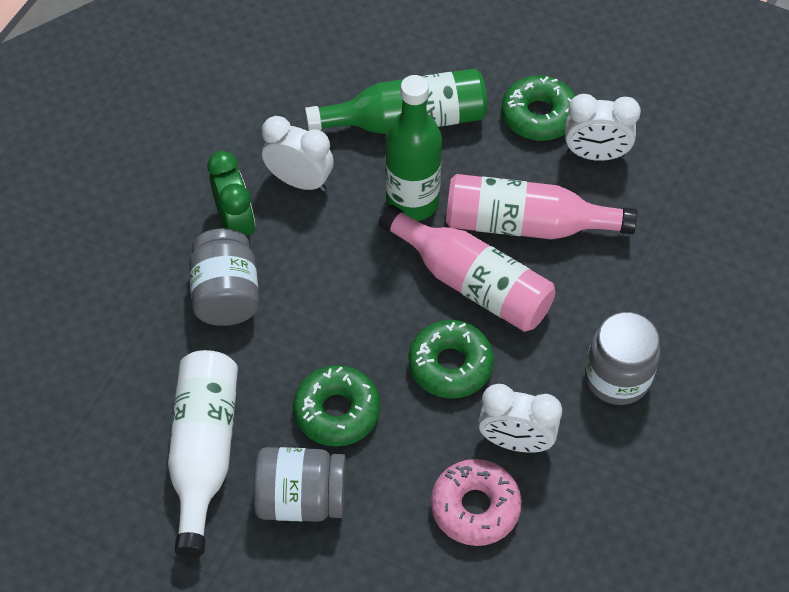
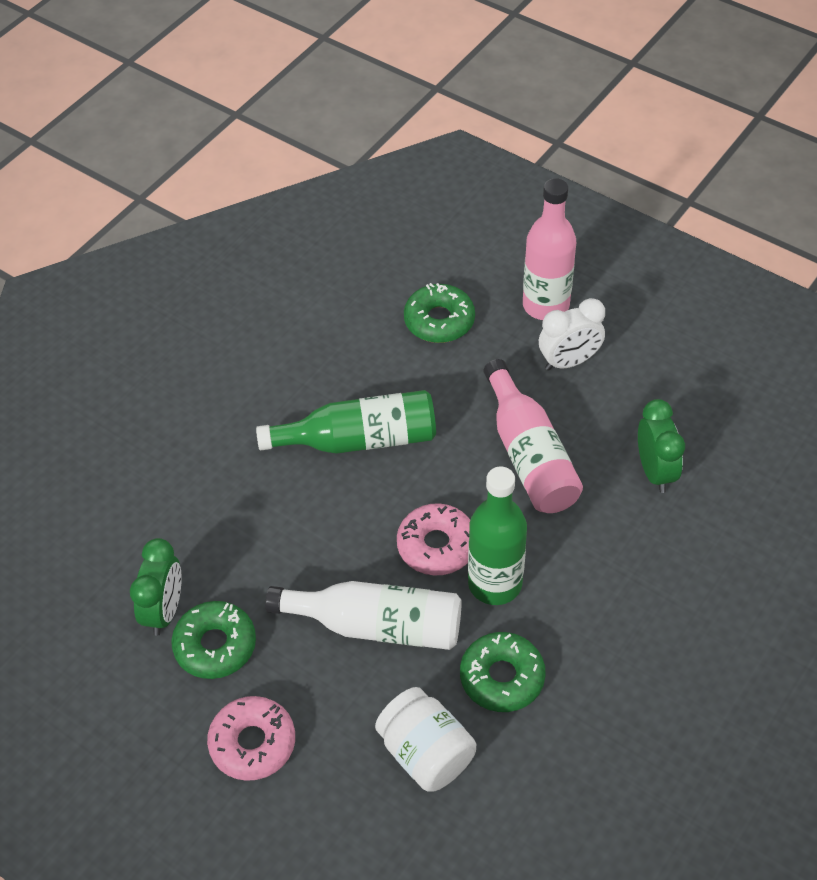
green clock: [207,151,255,236] = 1 -> [130,538,182,636] [638,399,685,493] = 2
grey jar: [189,228,259,326] [254,447,346,522] [585,312,660,405] = 3 -> none = 0
pink donut: [431,459,522,546] = 1 -> [207,696,295,781] [397,503,470,576] = 2
white clock: [262,116,334,192] [478,384,562,453] [565,94,641,161] = 3 -> [539,298,605,371] = 1
white jar: none = 0 -> [375,687,476,792] = 1

